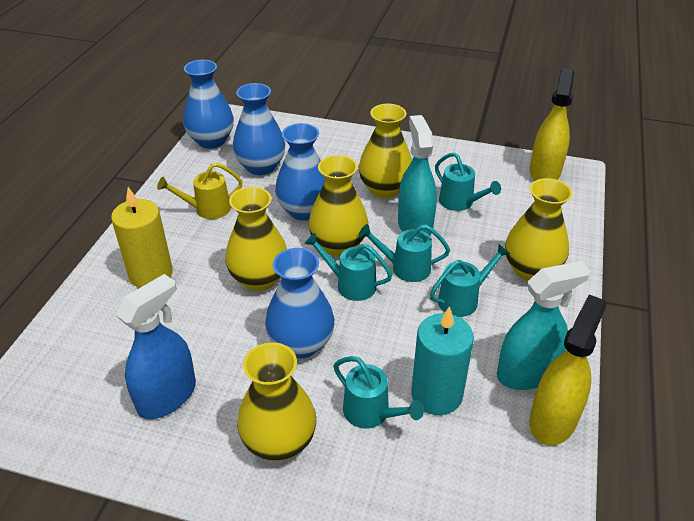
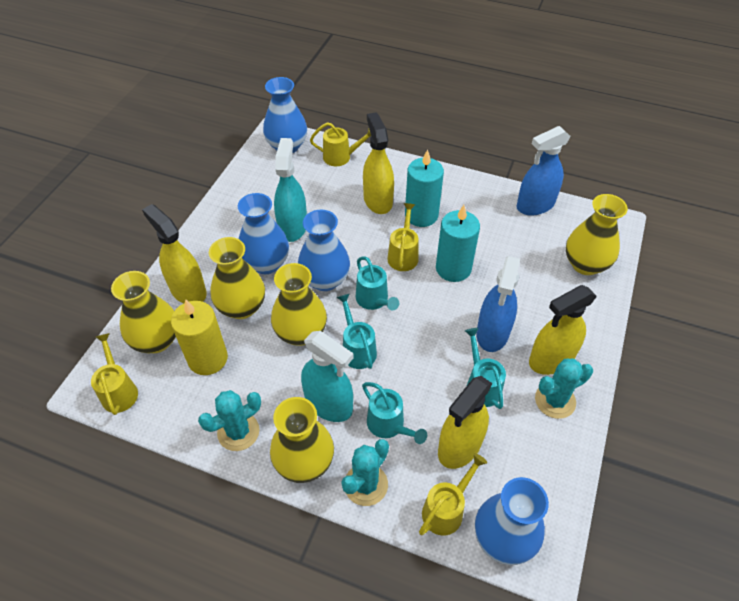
blue spray bottle: [116,274,196,419] = 1 -> [476,256,520,352] [516,126,571,216] = 2
turquoise cactus: none = 0 -> [198,390,261,451] [341,439,389,506] [535,358,593,419] = 3
turquoise candle: [411,306,474,415] = 1 -> [405,149,444,227] [436,205,480,282] = 2
turquoise watering can: [305,233,392,301] [333,356,424,429] [359,224,450,282] [430,244,510,317] [435,153,501,211] = 5 -> [337,294,377,369] [356,256,399,310] [362,382,427,444] [465,328,506,409] = 4
yellow spray bottle: [529,68,574,181] [529,294,606,446] = 2 -> [142,204,207,304] [363,112,394,214] [438,376,493,469] [529,285,597,375] = 4
yellow watering can: [157,163,243,219] = 1 -> [91,333,138,415] [310,122,371,166] [387,203,418,271] [419,453,487,536] = 4

